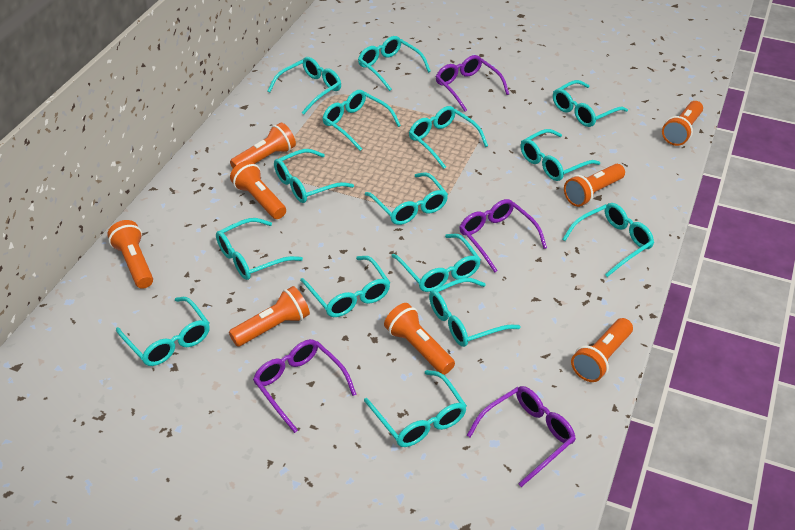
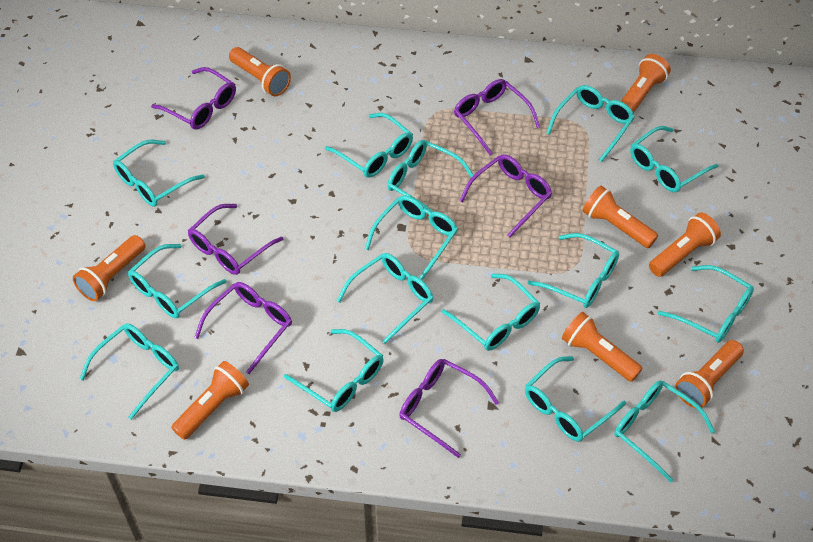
purple glasses: [253,339,357,433] [436,55,509,111] [460,199,547,273] [467,386,576,487] = 4 -> [151,67,236,130] [188,204,284,275] [194,282,292,374] [399,359,499,458] [454,79,540,155] [459,154,552,237] = 6

